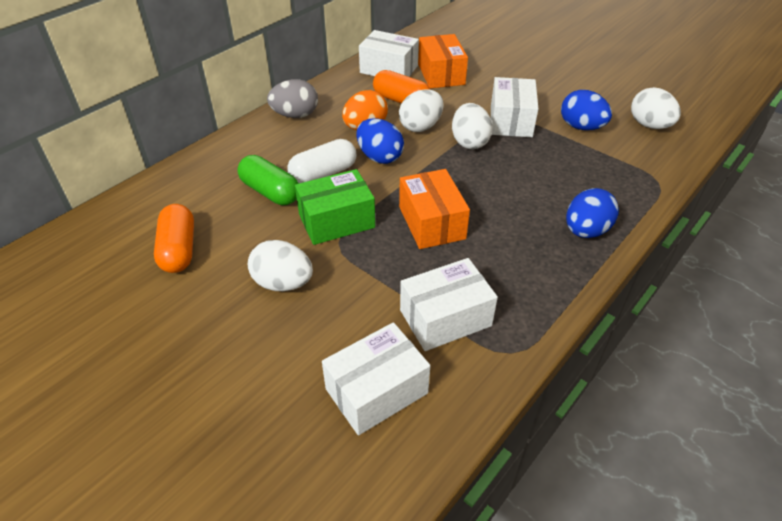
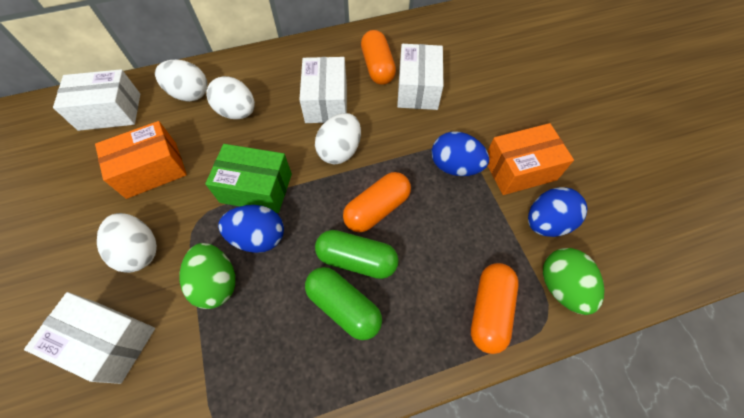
green capsule: [237,155,299,205] = 1 -> [305,267,382,340] [315,230,399,279] = 2
green egg: none = 0 -> [180,243,235,309] [543,248,604,315] = 2
grey egg: [267,79,318,118] = 1 -> none = 0
orange capsule: [154,204,194,273] [373,70,430,103] = 2 -> [343,172,411,232] [361,30,396,85] [471,263,519,354] = 3
orange egg: [342,90,388,130] = 1 -> none = 0
white capsule: [287,139,357,183] = 1 -> none = 0

